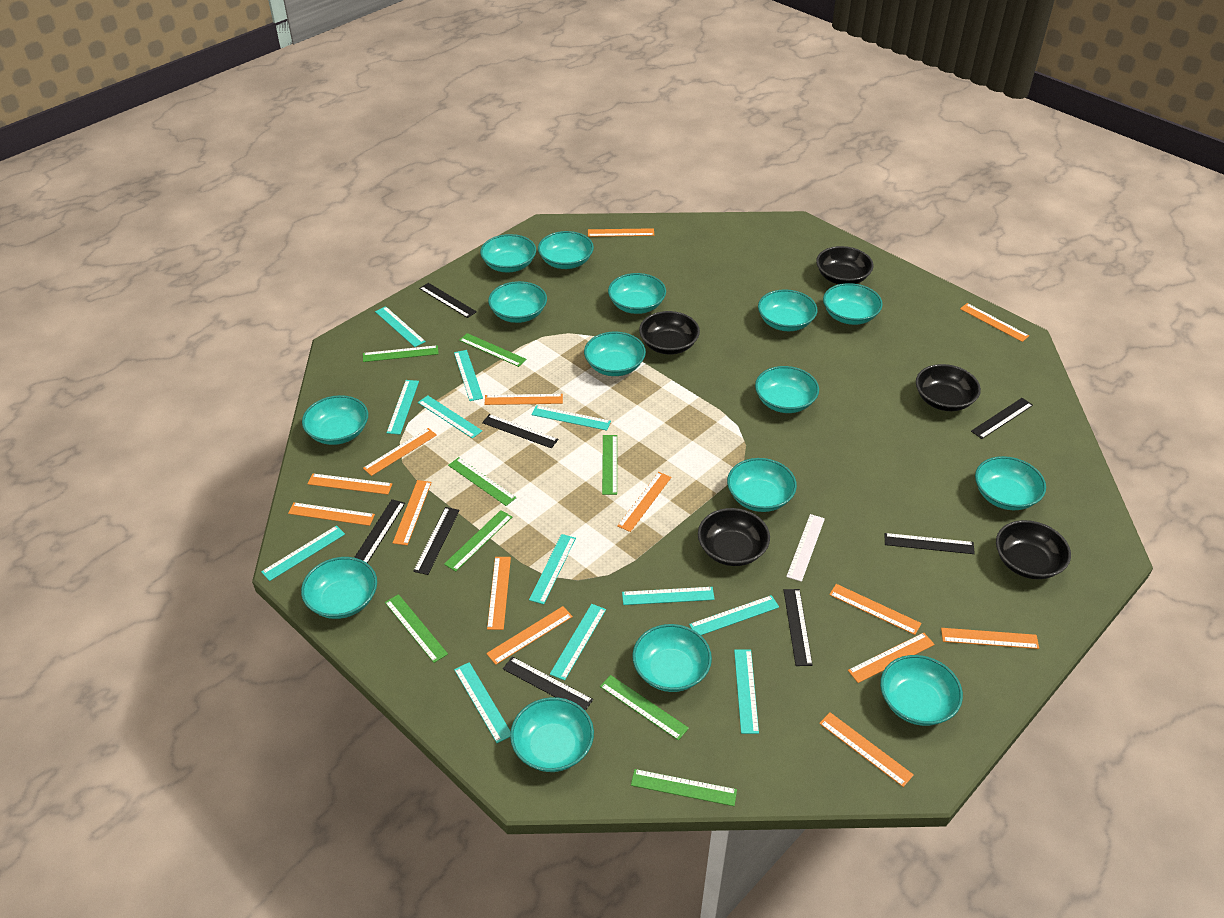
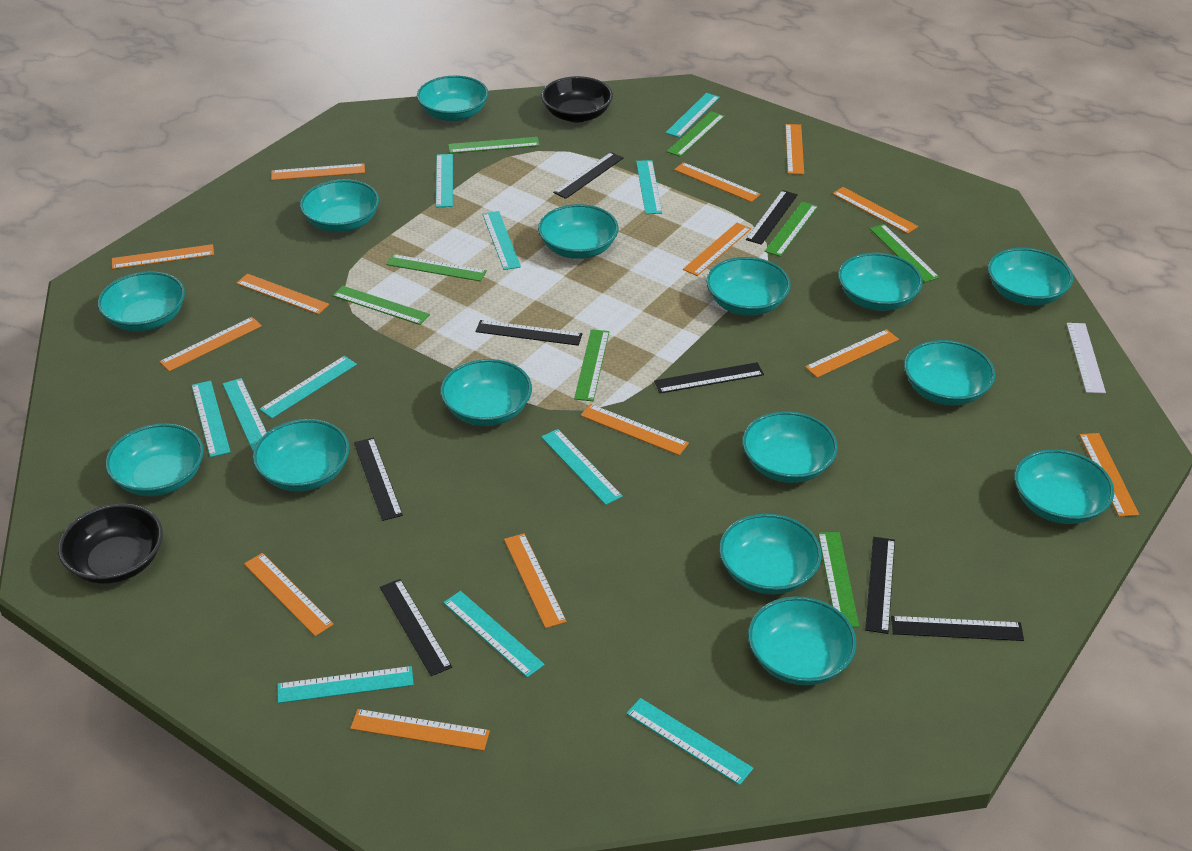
black bowl: [639,311,700,354] [698,508,770,566] [816,246,873,284] [916,364,981,411] [996,520,1071,579] = 5 -> [58,504,163,584] [541,76,613,122] = 2
turquoise ruler: [261,525,345,581] [375,306,426,347] [387,380,419,435] [418,395,482,439] [454,350,483,401] [454,662,511,743] [529,534,576,604] [532,405,611,431] [550,604,606,681] [622,587,715,605] [689,595,779,635] [734,650,759,734] = 12 -> [192,381,231,457] [223,378,267,451] [259,356,357,419] [277,666,414,703] [436,154,453,207] [443,591,545,678] [482,211,521,270] [541,429,623,505] [626,698,753,785] [636,160,662,214] [666,93,720,138] = 11

